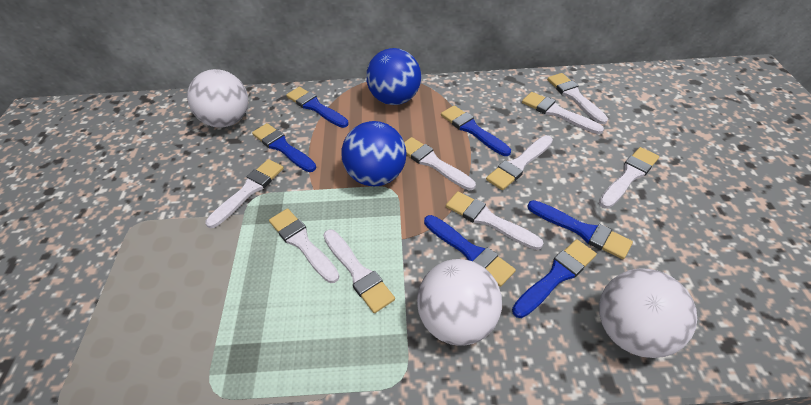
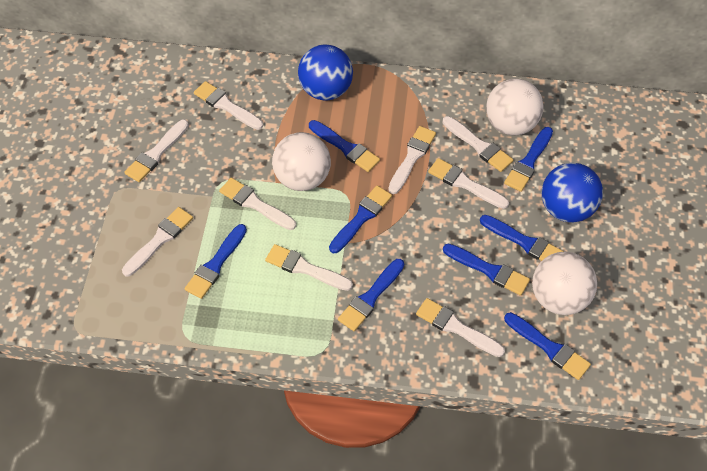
blue brush: [252,123,316,172] [286,87,349,128] [424,215,516,287] [441,105,511,156] [512,239,597,318] [527,200,633,259] = 6 -> [185,224,247,299] [309,120,380,172] [329,186,392,253] [338,259,404,331] [443,244,530,296] [480,215,564,261] [504,127,553,192] [504,312,591,380] = 8

